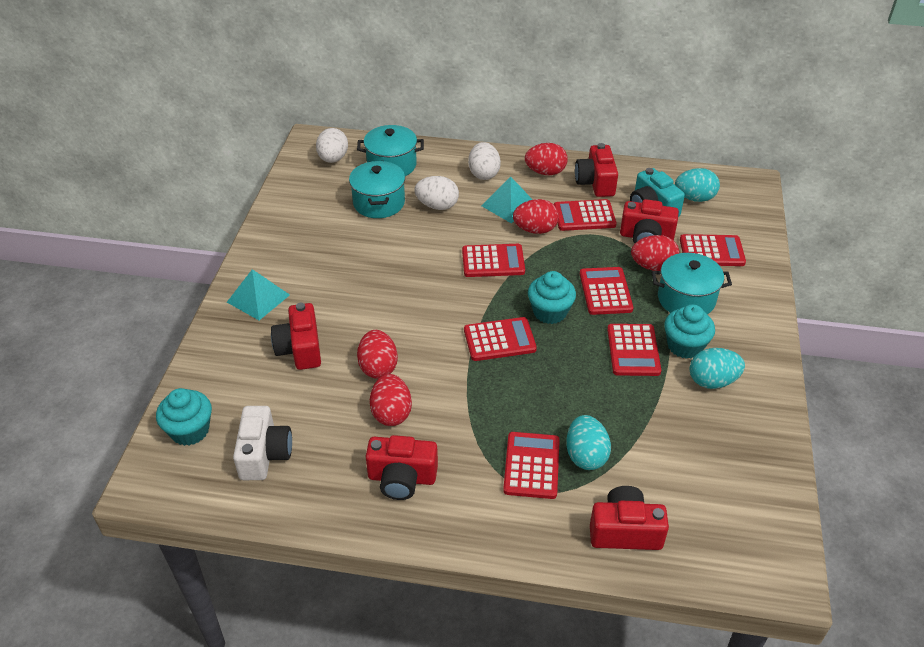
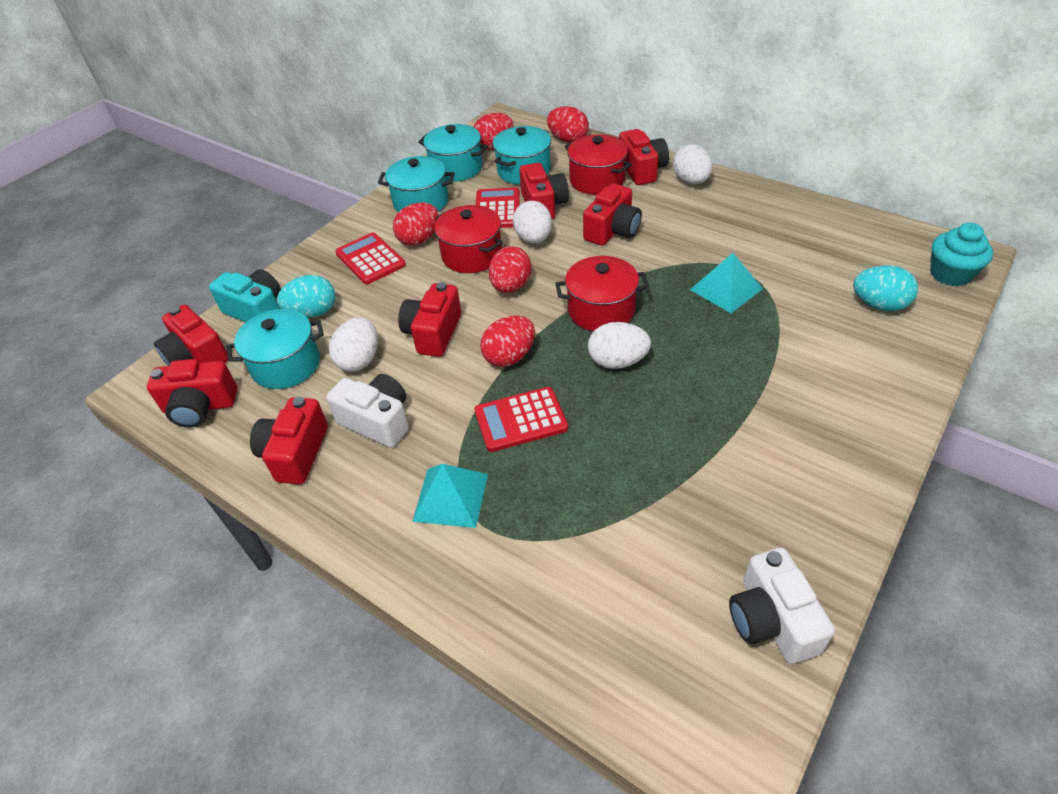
red calculator: [462,244,525,277] [464,317,537,361] [503,432,560,499] [554,199,617,231] [580,267,633,315] [607,324,661,376] [680,234,746,266] = 7 -> [335,233,406,284] [474,387,568,452] [476,187,520,228] = 3
red camera: [271,303,321,370] [366,435,438,500] [575,143,618,197] [590,486,669,550] [620,199,679,244] = 5 -> [147,359,238,428] [154,305,228,366] [250,397,328,484] [398,282,461,357] [519,163,569,219] [583,184,642,246] [619,129,669,185] = 7
red pot: none = 0 -> [434,205,503,273] [555,256,649,331] [565,134,632,195] = 3
turquoise cupcake: [156,388,212,446] [528,271,576,324] [664,304,715,359] = 3 -> [930,223,993,287] = 1
turquoise egg: [566,415,611,470] [675,168,720,202] [690,348,745,389] = 3 -> [277,275,335,318] [853,265,918,311] = 2
turquoise pot: [349,161,405,218] [357,125,424,176] [651,253,732,314] = 3 -> [226,309,324,389] [378,156,455,212] [418,124,488,182] [493,126,551,185] = 4
white camera: [233,406,292,480] = 1 -> [326,374,409,448] [729,548,835,664] = 2
white egg: [316,128,348,163] [414,176,459,210] [468,142,501,180] = 3 -> [329,317,378,372] [513,201,552,244] [588,322,651,369] [673,144,712,184] = 4

